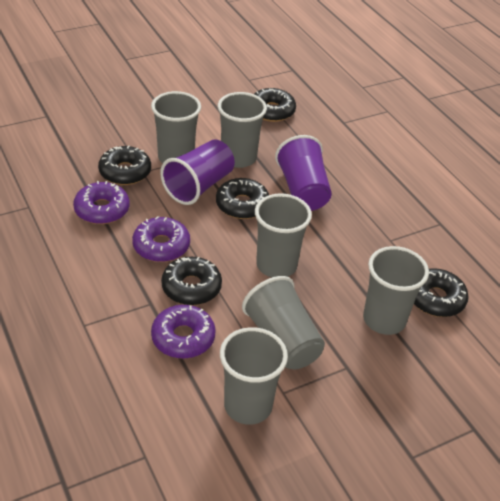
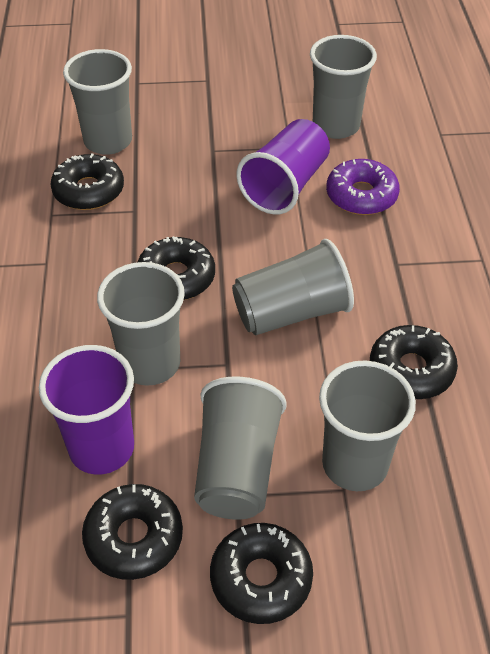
purple donut: [73,181,130,224] [132,216,190,262] [151,305,216,359] = 3 -> [326,159,400,215] = 1

